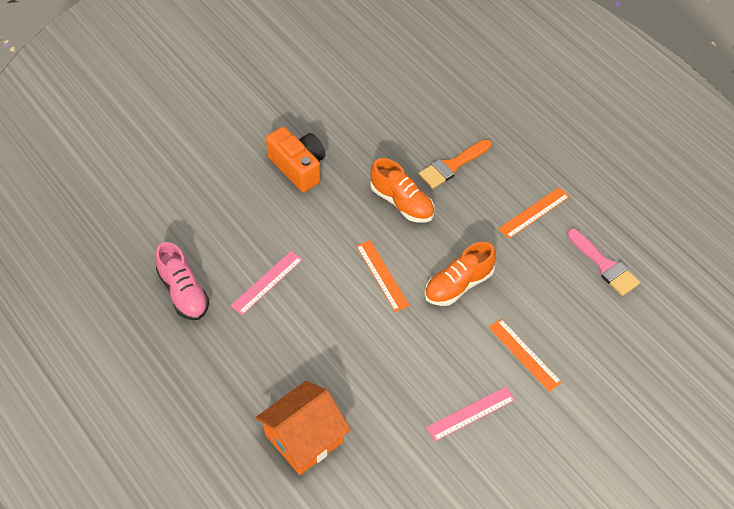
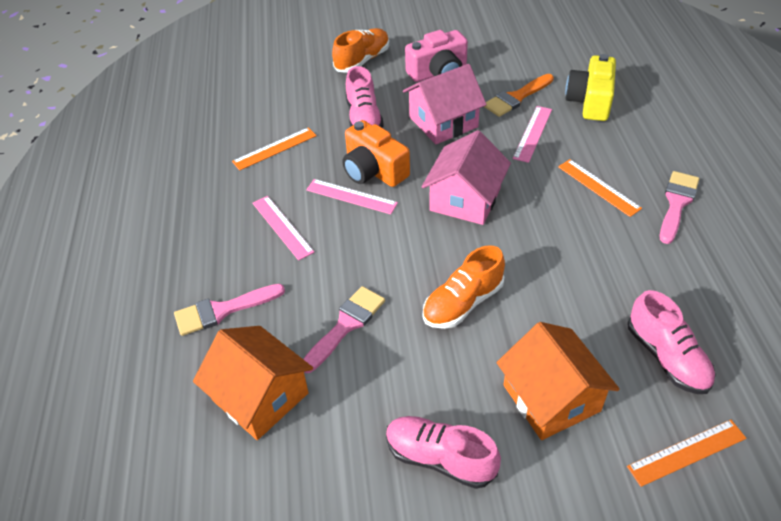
orange house: [255,381,351,475] = 1 -> [193,326,313,440] [497,322,620,440] = 2
pink brush: [567,229,640,296] = 1 -> [174,284,285,336] [303,286,385,373] [660,171,699,244] = 3
pink camera: none = 0 -> [405,30,468,82] = 1
pink house: none = 0 -> [403,64,487,144] [422,130,511,225] = 2
pink ruler: [230,251,303,315] [426,387,515,442] = 2 -> [252,196,314,261] [306,179,398,214] [513,106,552,163] = 3
pink shoe: [155,242,209,320] = 1 -> [346,66,384,128] [386,416,501,489] [628,290,715,394] = 3
yellow camera: none = 0 -> [565,54,616,121] = 1

